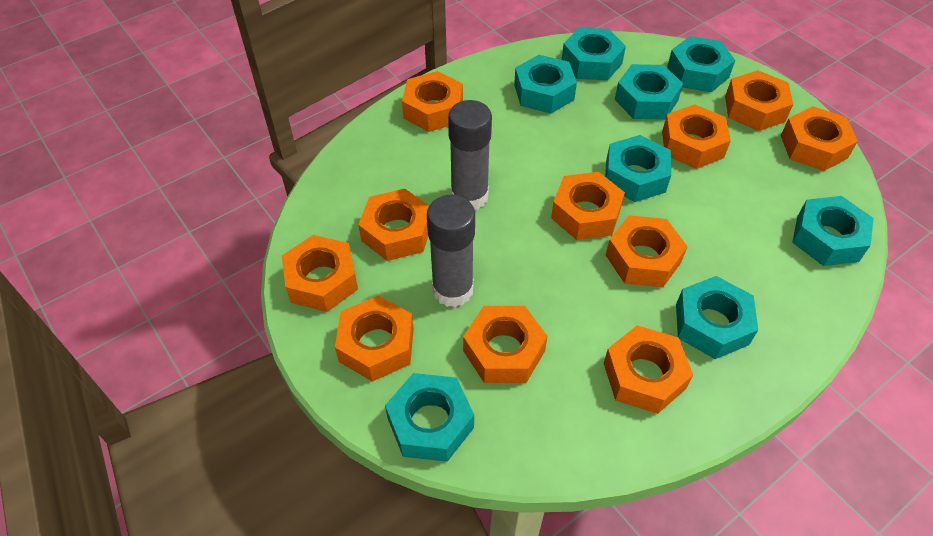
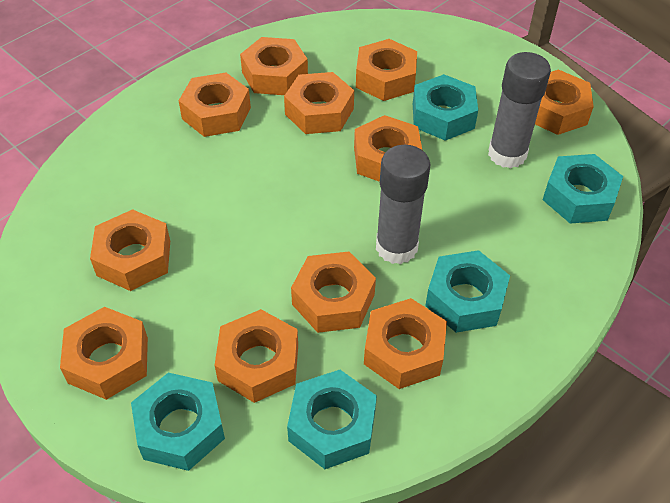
turquoise nut: [385,373,474,462] [514,55,577,114] [562,28,626,80] [605,135,671,202] [615,64,683,120] [667,36,735,92] [676,276,758,359] [792,196,874,266] = 8 -> [131,372,225,471] [287,370,377,469] [413,74,478,141] [425,250,510,333] [543,154,623,224] = 5

